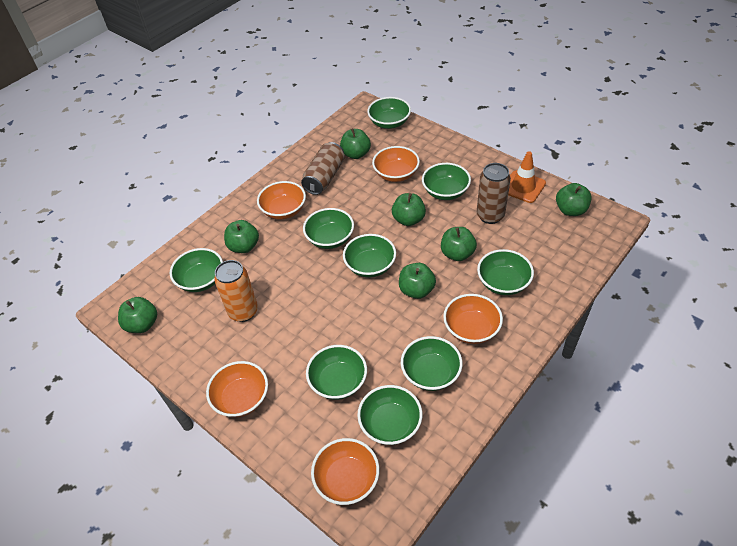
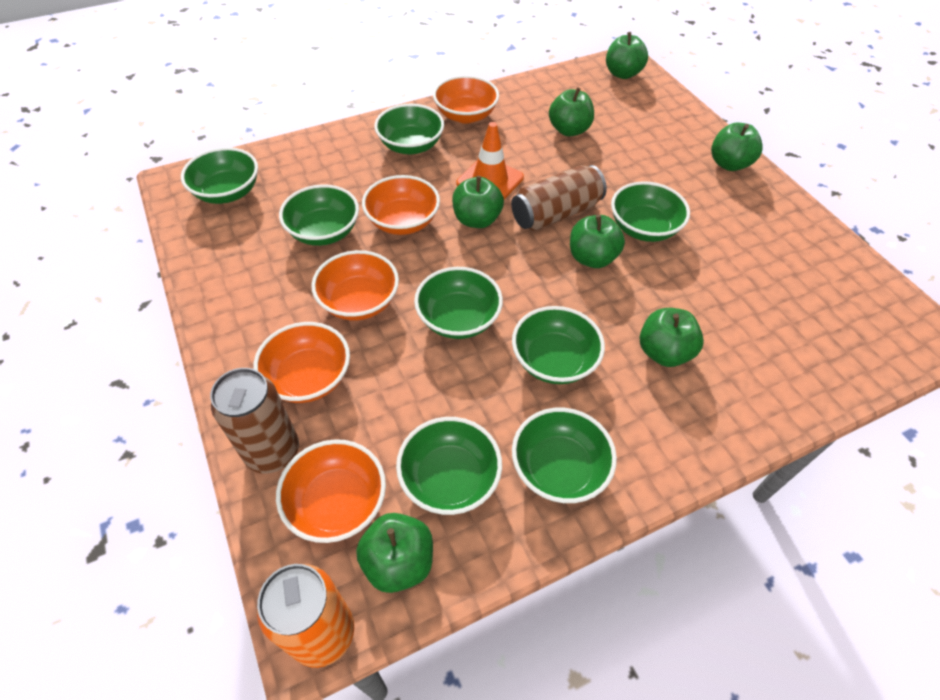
green bowl: [170,248,223,292] [303,208,354,249] [306,345,367,400] [343,234,396,278] [357,385,422,445] [367,97,411,129] [401,336,463,391] [422,163,471,200] [477,249,534,295] = 9 -> [181,147,258,204] [279,184,359,246] [374,104,444,154] [396,417,502,515] [414,267,503,339] [512,306,605,384] [512,408,617,503] [611,181,690,242] = 8

